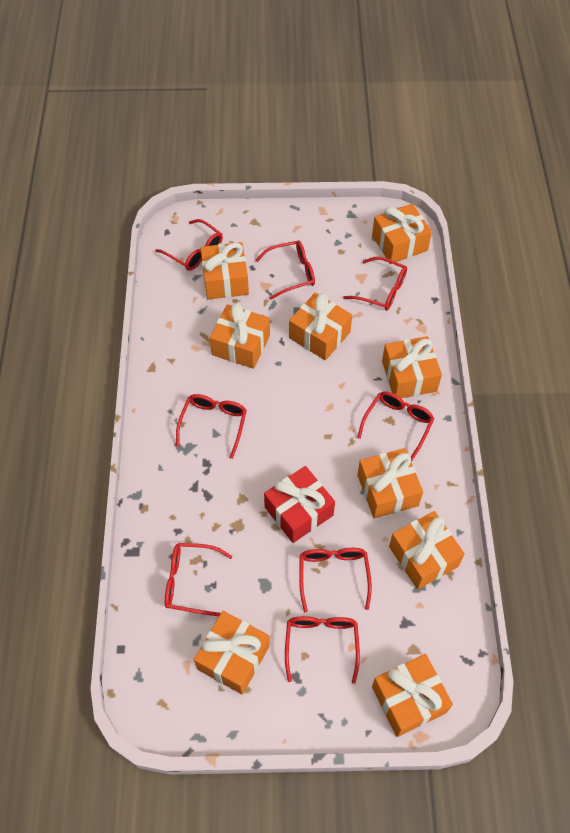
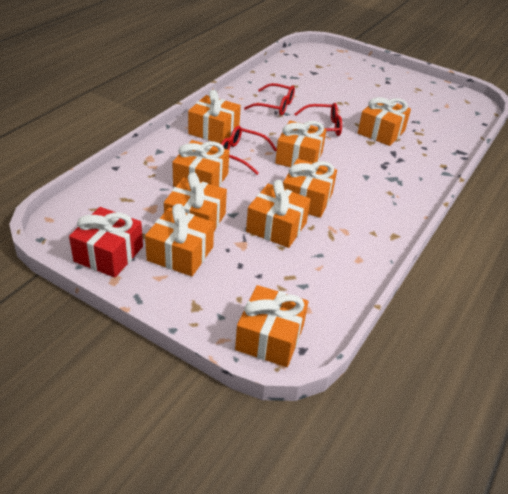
red glasses: [155,219,223,271] [165,543,232,616] [176,394,247,459] [255,241,315,300] [285,616,360,684] [299,548,372,613] [343,257,407,311] [357,391,434,462] = 8 -> [221,126,277,175] [244,83,295,115] [295,103,342,136] = 3

